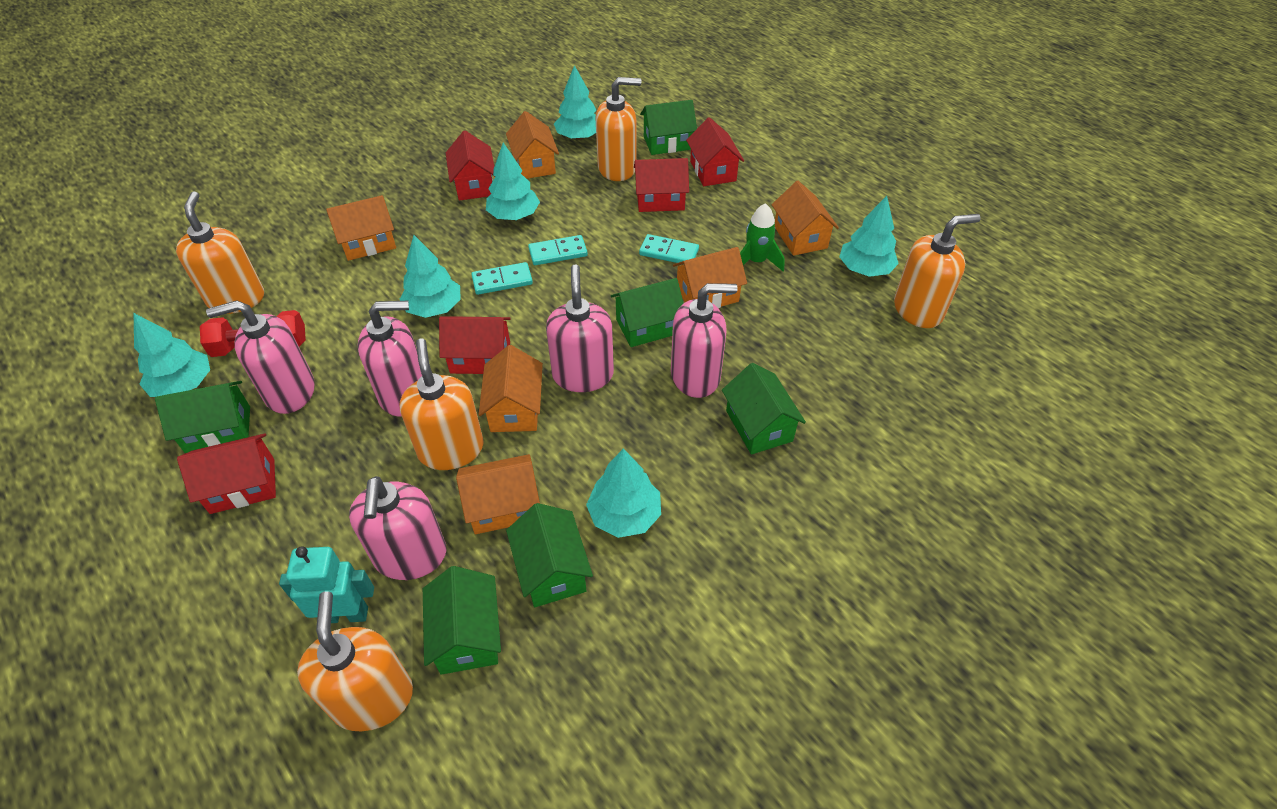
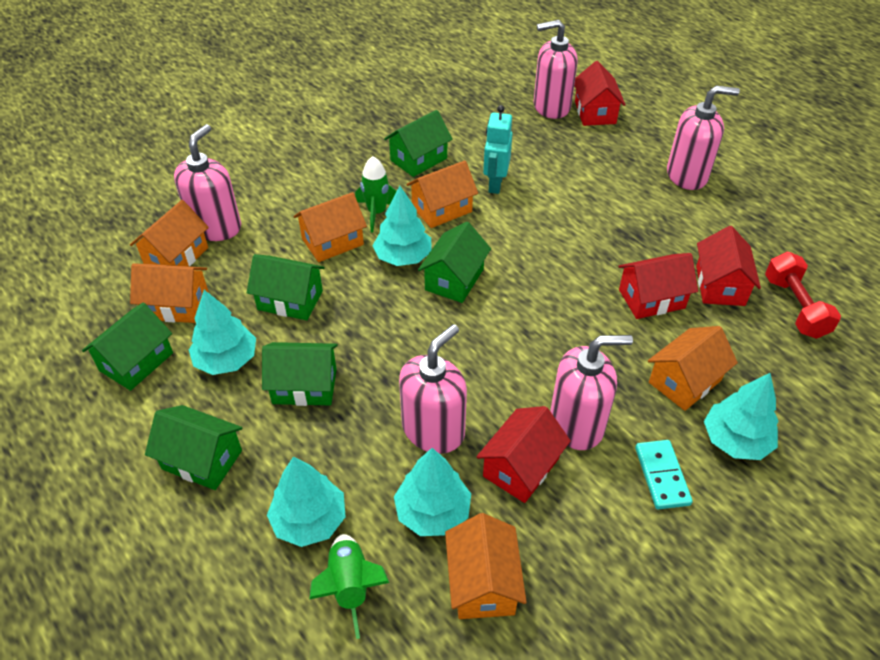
green rocket: [740,203,785,272] = 1 -> [309,534,389,639] [355,156,397,232] = 2
orange soap dispenser: [176,191,264,314] [297,591,413,731] [400,338,483,470] [595,77,641,181] [894,214,981,328] = 5 -> none = 0
red house: [177,433,276,514] [439,316,511,374] [446,130,494,201] [634,158,689,212] [686,117,744,186] = 5 -> [476,406,571,503] [574,61,626,126] [618,253,698,319] [696,226,761,306] = 4
turquoise domino: [471,262,533,295] [528,235,588,265] [639,234,699,263] = 3 -> [635,440,693,510] = 1
turquoise tree: [134,313,210,397] [399,235,461,318] [486,143,540,220] [554,65,596,140] [586,449,661,538] [839,196,899,277] = 6 -> [189,290,256,375] [267,457,346,547] [372,186,431,266] [394,448,471,536] [704,373,779,460] = 5

